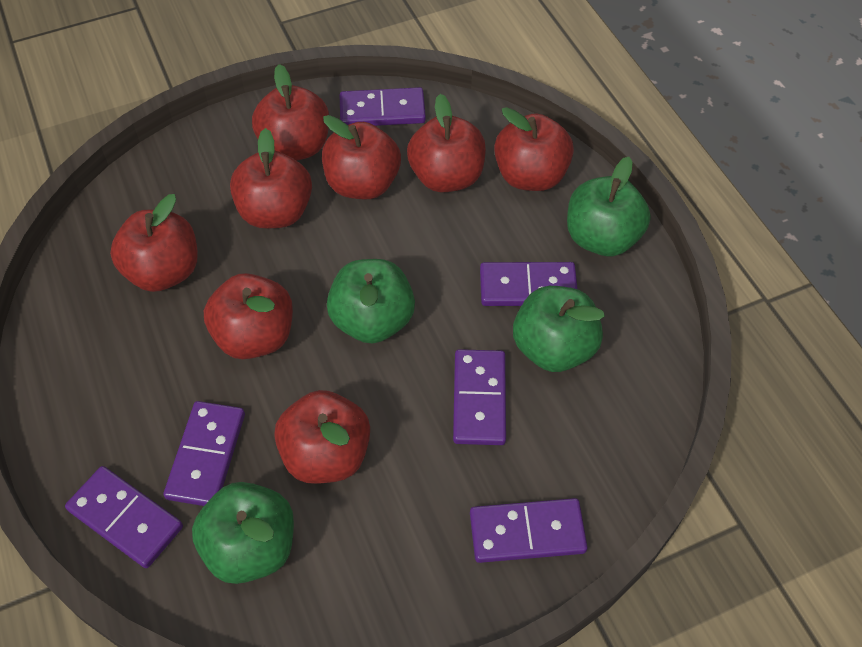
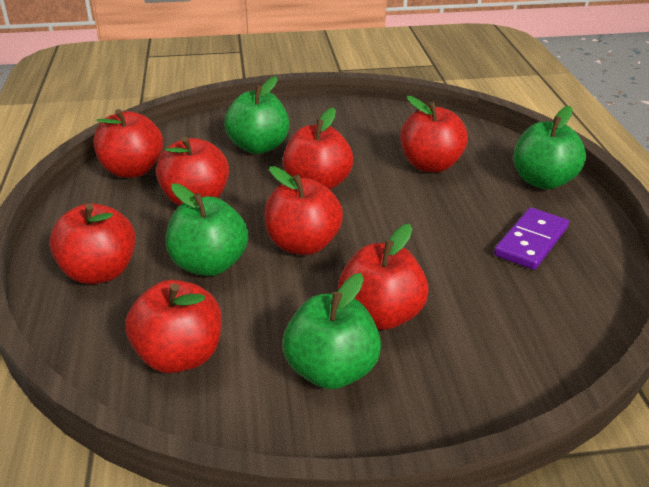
purple domino: [65,466,183,568] [164,401,245,506] [340,87,426,126] [453,349,506,445] [470,498,587,563] [480,262,577,306] = 6 -> [494,207,569,270] = 1

